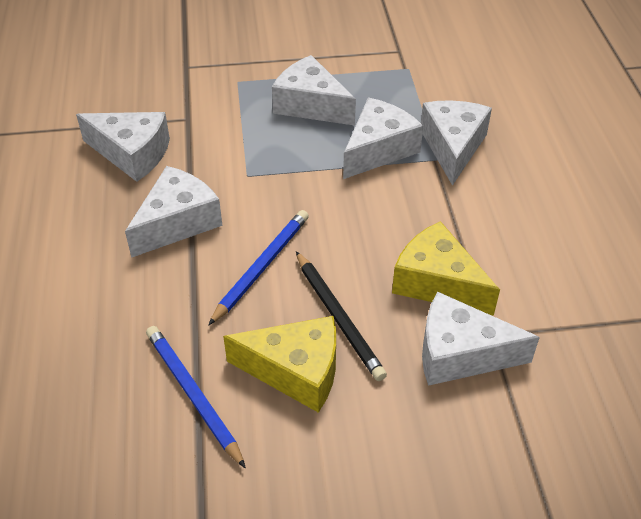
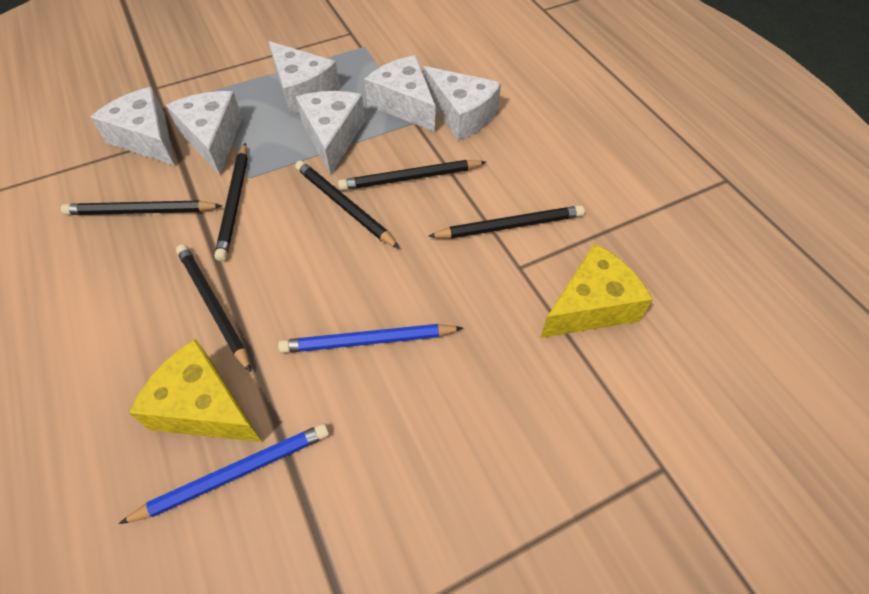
black pencil: [296,251,387,381] = 1 -> [61,200,222,215] [176,244,251,372] [215,143,248,261] [295,161,400,249] [338,160,486,190] [428,205,585,239] = 6

